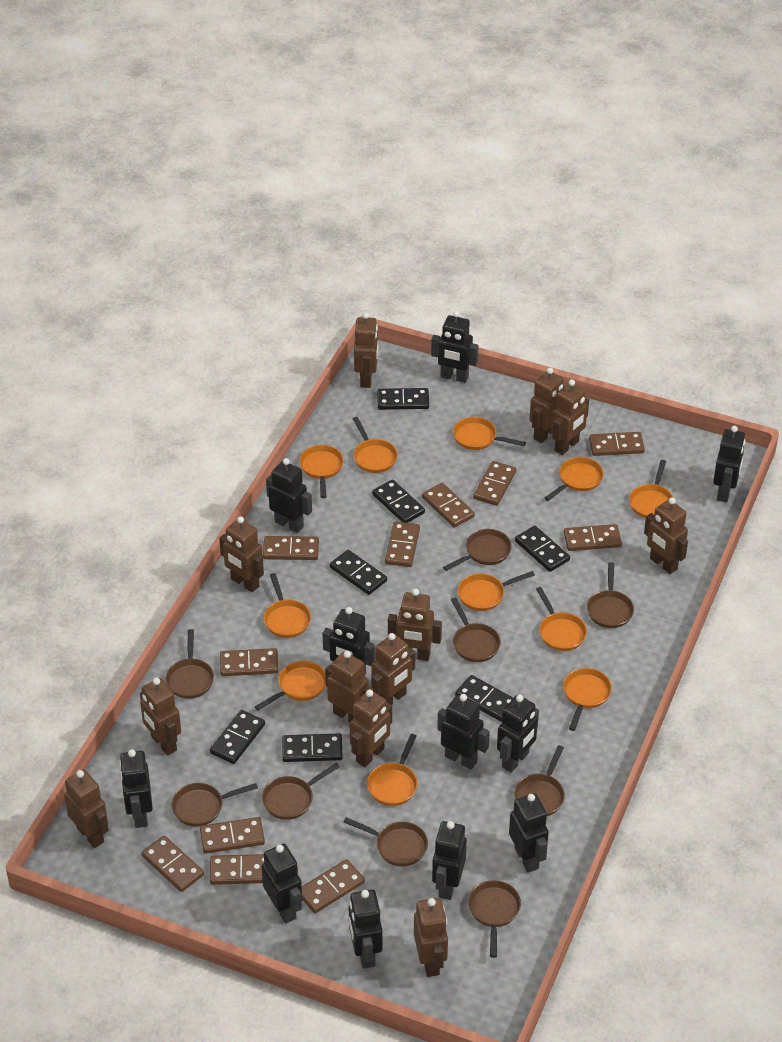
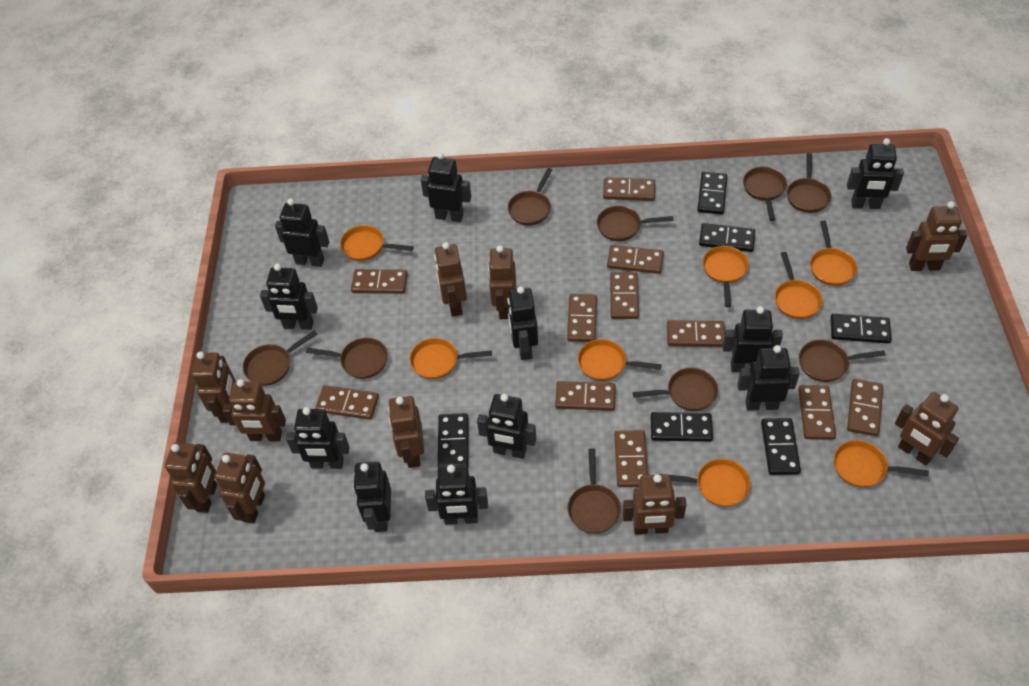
black domino: [210,710,265,764] [282,733,343,762] [330,550,387,595] [372,479,425,523] [377,388,429,410] [455,675,513,722] [515,526,570,572] = 7 -> [438,413,469,467] [651,412,713,442] [697,172,727,215] [699,223,755,252] [761,418,801,475] [830,314,892,344] = 6
brown robot: [64,769,109,848] [140,678,181,756] [219,516,264,592] [325,651,374,723] [350,689,392,767] [354,313,378,388] [371,633,415,705] [388,589,442,661] [414,898,448,977] [529,368,565,443] [551,380,589,455] [644,498,688,574] = 12 -> [165,443,217,513] [191,352,236,423] [214,453,265,524] [222,379,286,442] [388,396,424,468] [434,242,467,317] [488,245,516,319] [622,474,687,535] [895,392,959,466] [906,201,967,271] = 10
orange pan: [255,661,326,711] [264,573,311,638] [299,445,344,498] [353,417,398,473] [367,734,418,806] [453,417,526,450] [458,571,535,611] [536,587,587,651] [545,457,604,501] [563,668,612,731] [629,460,674,518] = 11 -> [340,225,414,261] [410,338,492,379] [578,339,662,381] [659,459,751,507] [702,246,749,307] [775,252,823,319] [810,221,857,286] [834,440,929,488] = 8

